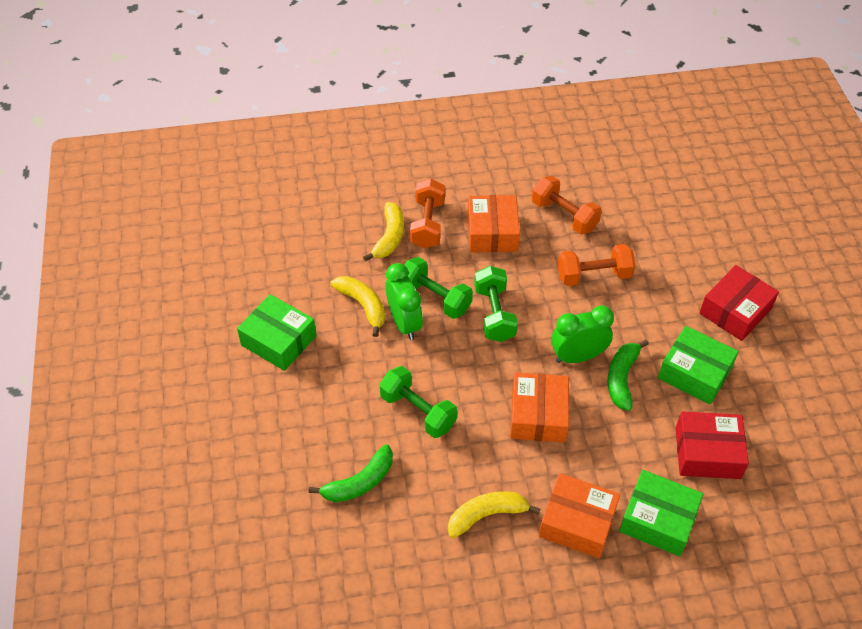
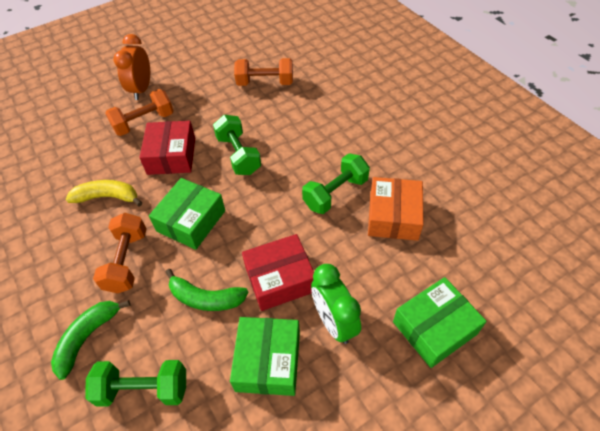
green clock: [386,263,423,340] [551,306,614,363] = 2 -> [311,264,361,344] = 1
orange box: [468,195,520,252] [510,372,569,443] [539,473,620,558] = 3 -> [368,177,424,241] = 1
orange clock: none = 0 -> [113,34,150,100] = 1
yellow banana: [330,276,385,337] [363,202,404,262] [448,491,540,538] = 3 -> [66,180,142,207] = 1

